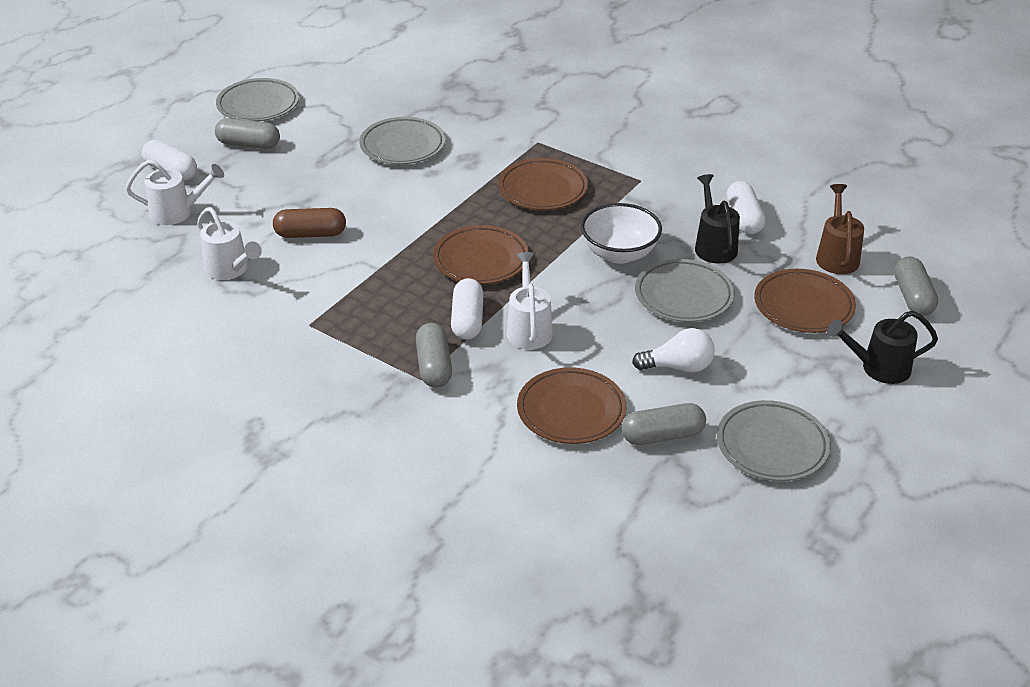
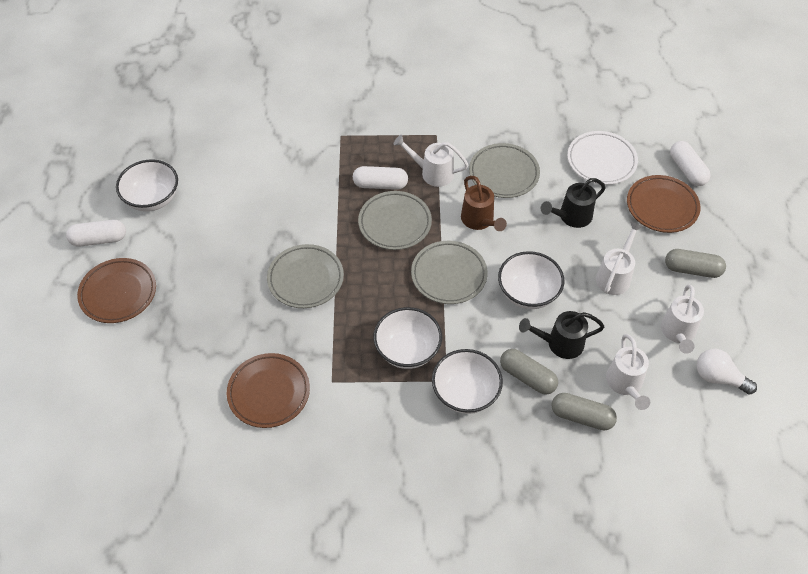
brown capsule: [273,208,346,238] = 1 -> none = 0
brown plate: [433,225,529,284] [498,158,588,210] [517,367,626,444] [754,269,856,333] = 4 -> [77,258,156,323] [227,353,310,428] [627,175,700,233] = 3
grey capsule: [215,118,280,149] [416,323,452,387] [621,403,706,445] [894,256,938,316] = 4 -> [500,349,558,395] [551,393,617,430] [665,249,726,278] = 3
white bowl: [581,203,662,264] = 1 -> [116,159,178,212] [373,307,442,369] [432,349,503,414] [498,251,564,309] = 4
white plate: none = 0 -> [567,131,638,185] = 1
white watering can: [125,159,224,225] [197,207,262,280] [507,252,553,350] = 3 -> [393,135,468,187] [596,221,643,295] [606,334,650,410] [661,284,704,354] = 4

